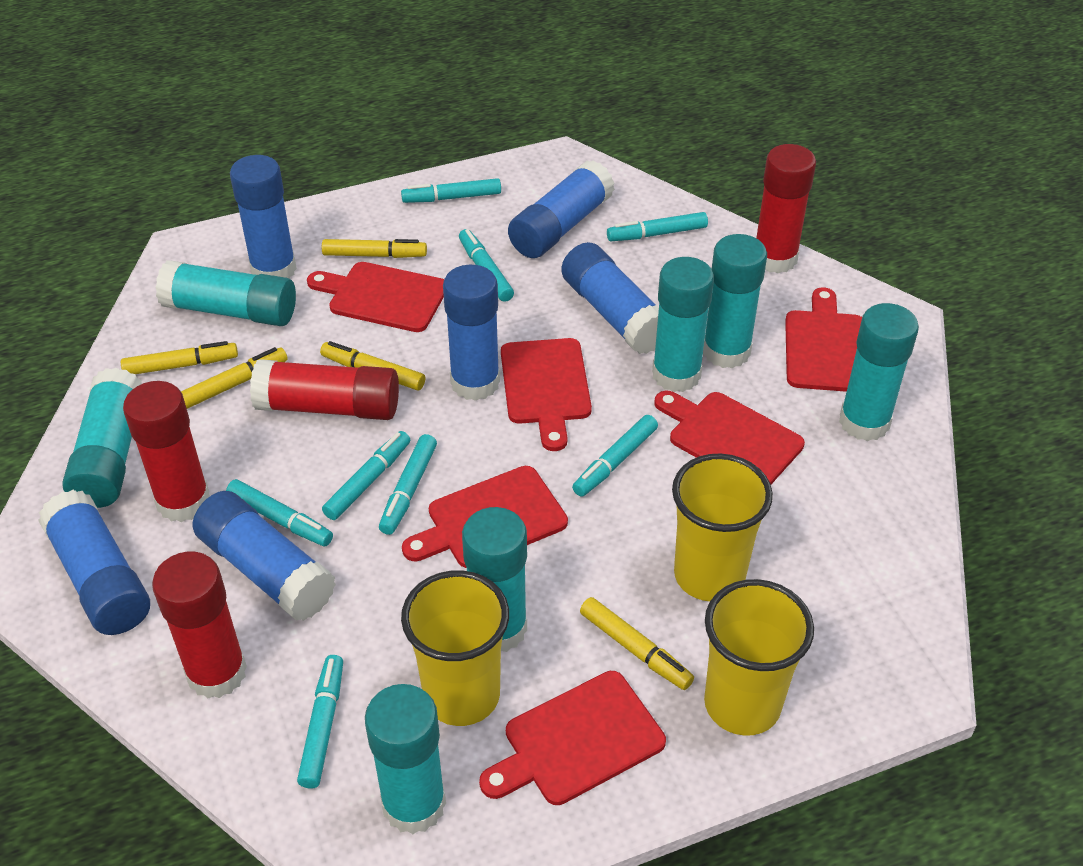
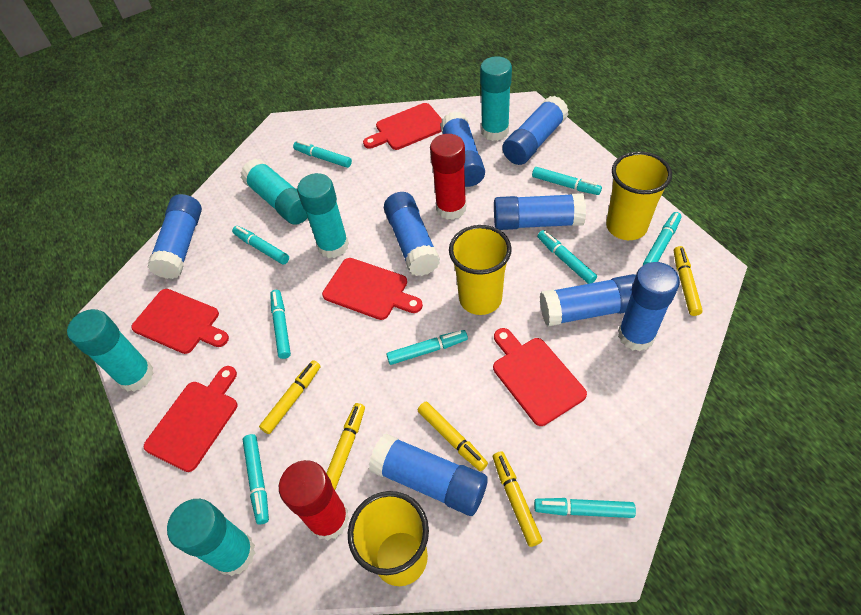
blue glue stick: [38,490,150,635] [192,491,336,621] [230,155,297,279] [443,265,500,401] [508,160,615,258] [561,242,659,354] = 6 -> [148,194,202,279] [369,434,488,516] [384,192,440,276] [440,111,485,187] [494,193,586,230] [502,96,569,165] [540,274,636,327] [618,262,680,351] = 8
red cutting board: [307,262,444,332] [402,466,568,568] [479,671,666,805] [501,338,592,451] [654,391,805,484] [785,287,862,392] = 6 -> [131,289,229,354] [144,366,237,472] [322,258,423,320] [363,103,442,150] [493,328,587,426] = 5
red glue stick: [123,381,210,522] [152,552,247,698] [250,359,399,420] [756,144,816,273] = 4 -> [279,460,349,541] [430,134,466,220] = 2
turquoise glue stick: [63,368,142,508] [155,260,296,326] [365,684,446,834] [462,507,527,652] [652,257,714,392] [703,234,767,368] [839,303,919,441] = 7 -> [67,309,154,391] [167,499,255,576] [241,158,308,225] [297,173,349,258] [480,56,512,141] = 5
turquoise marker: [226,479,333,547] [297,655,343,788] [322,431,410,520] [379,434,437,535] [401,178,501,203] [459,229,514,302] [572,415,658,497] [607,212,708,241] = 8 -> [232,226,289,265] [242,434,269,525] [270,290,291,359] [293,141,352,168] [386,330,468,365] [532,167,602,195] [534,498,636,518] [537,230,597,284] [643,212,682,265] = 9

